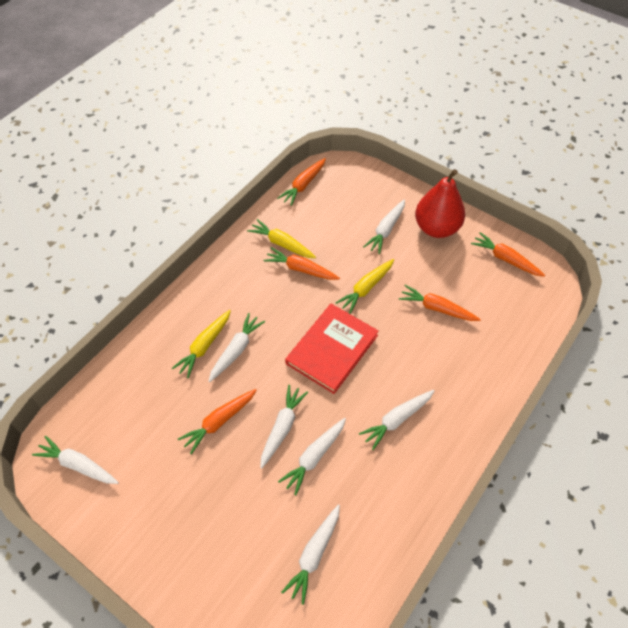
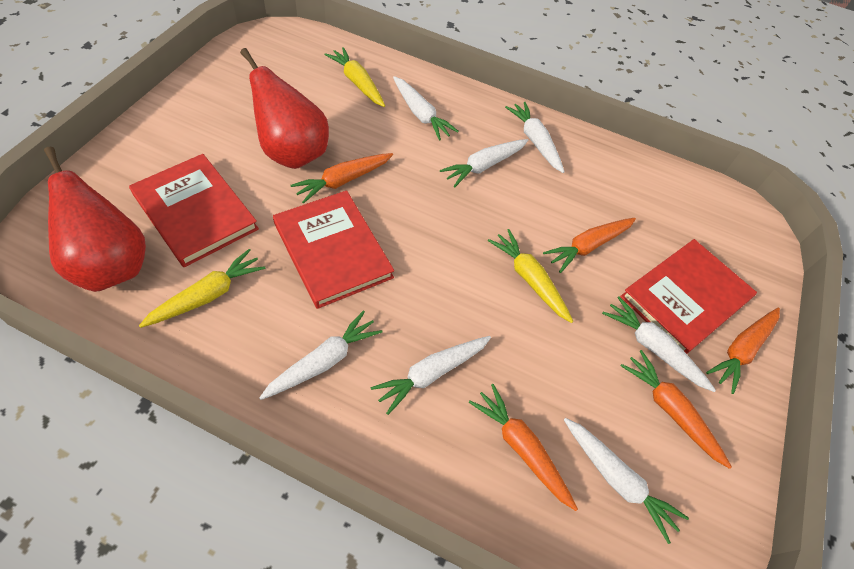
red book: [285,304,379,394] = 1 -> [129,154,259,267] [273,190,394,309] [620,239,757,354] = 3
red pear: [415,169,465,238] = 1 -> [44,147,146,292] [240,48,329,169] = 2

